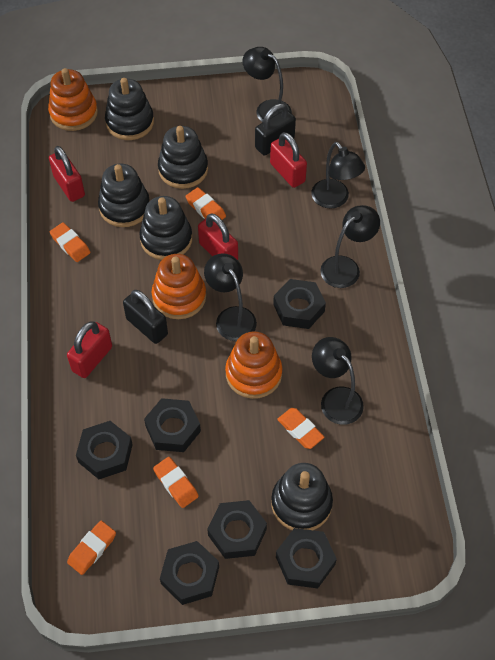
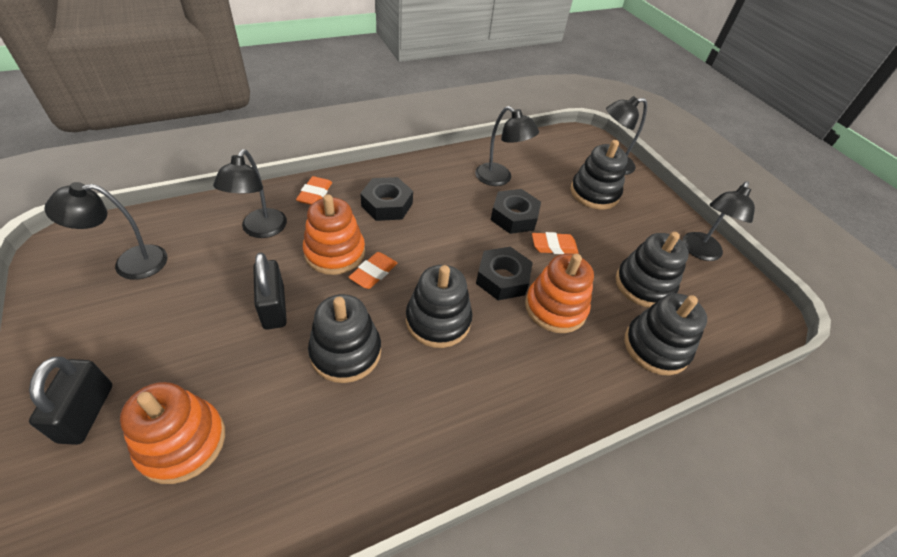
black nut: [76,421,133,479] [144,398,201,452] [160,541,219,605] [207,500,267,559] [273,279,326,329] [276,528,337,588] = 6 -> [360,177,413,221] [476,247,533,300] [491,189,541,234] = 3
orange eraser: [50,223,90,262] [67,521,116,575] [153,457,199,508] [185,187,226,220] [277,408,324,449] = 5 -> [296,176,332,205] [348,252,397,289] [532,232,579,254] = 3
red padlock: [49,146,85,202] [67,321,112,378] [198,213,238,260] [270,132,307,188] = 4 -> none = 0

